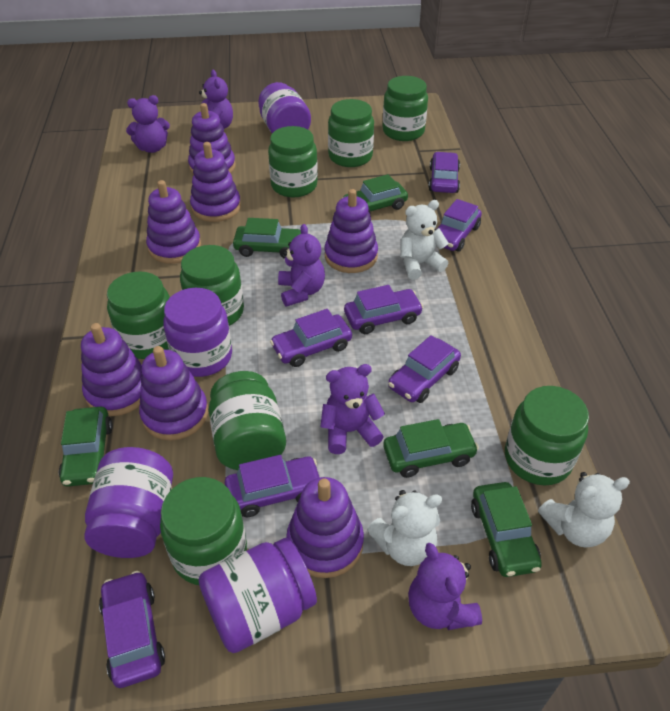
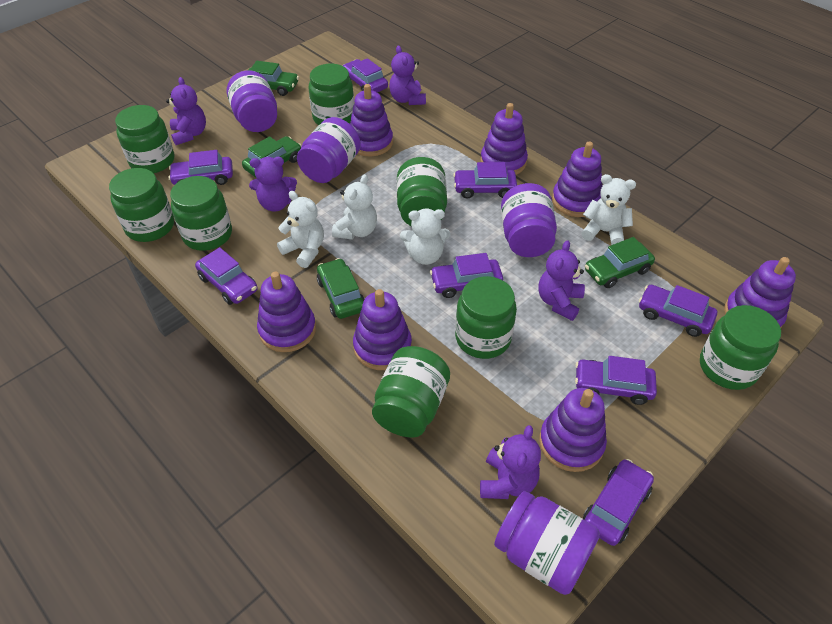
green car: [59,407,113,487] [233,218,301,259] [342,174,408,213] [383,419,479,478] [471,482,542,577] = 5 -> [242,136,302,177] [248,61,299,96] [317,258,365,319] [585,237,655,288] = 4
purple car: [99,571,165,688] [225,455,320,517] [270,309,352,367] [344,285,423,334] [388,335,461,403] [428,152,460,193] [435,199,482,252] = 7 -> [169,150,233,185] [195,247,257,305] [342,58,388,92] [430,253,503,298] [453,162,517,199] [575,356,657,405] [583,459,654,546] [639,285,717,337] = 8
white teddy bear: [367,490,442,566] [401,200,449,280] [538,472,630,548] = 3 -> [277,191,324,268] [332,174,377,240] [400,209,450,265] [582,174,636,245] = 4

